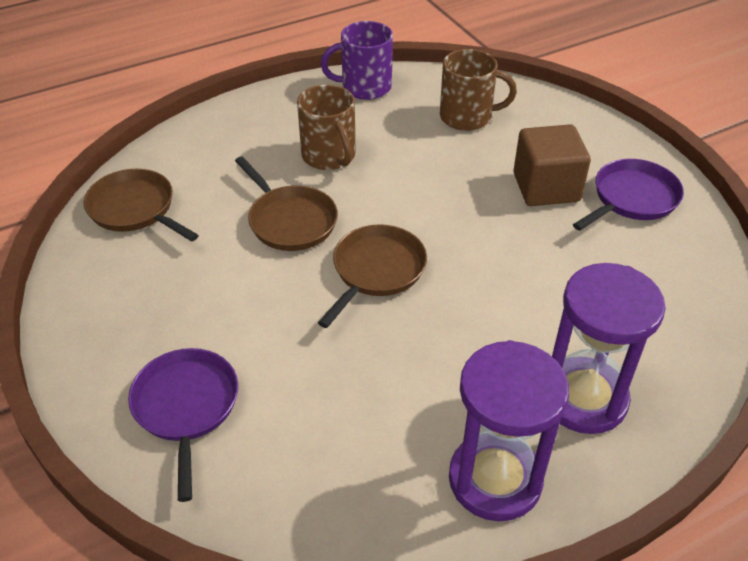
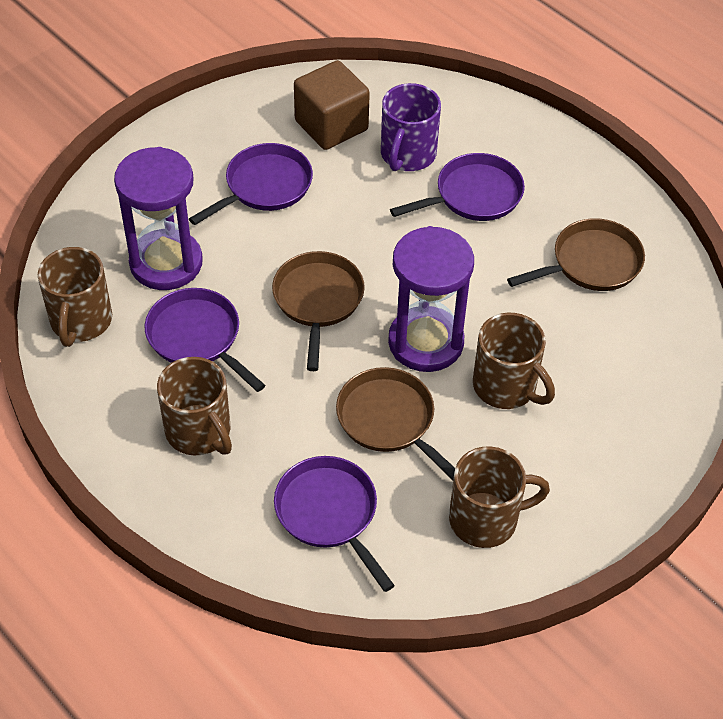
brown mug: [297,84,355,170] [440,49,517,131] = 2 -> [38,247,112,347] [157,357,232,456] [449,446,550,548] [473,313,555,409] = 4
purple pan: [128,348,238,502] [573,159,684,231] = 2 -> [145,288,265,392] [189,143,313,225] [274,456,395,592] [390,153,525,221] = 4

